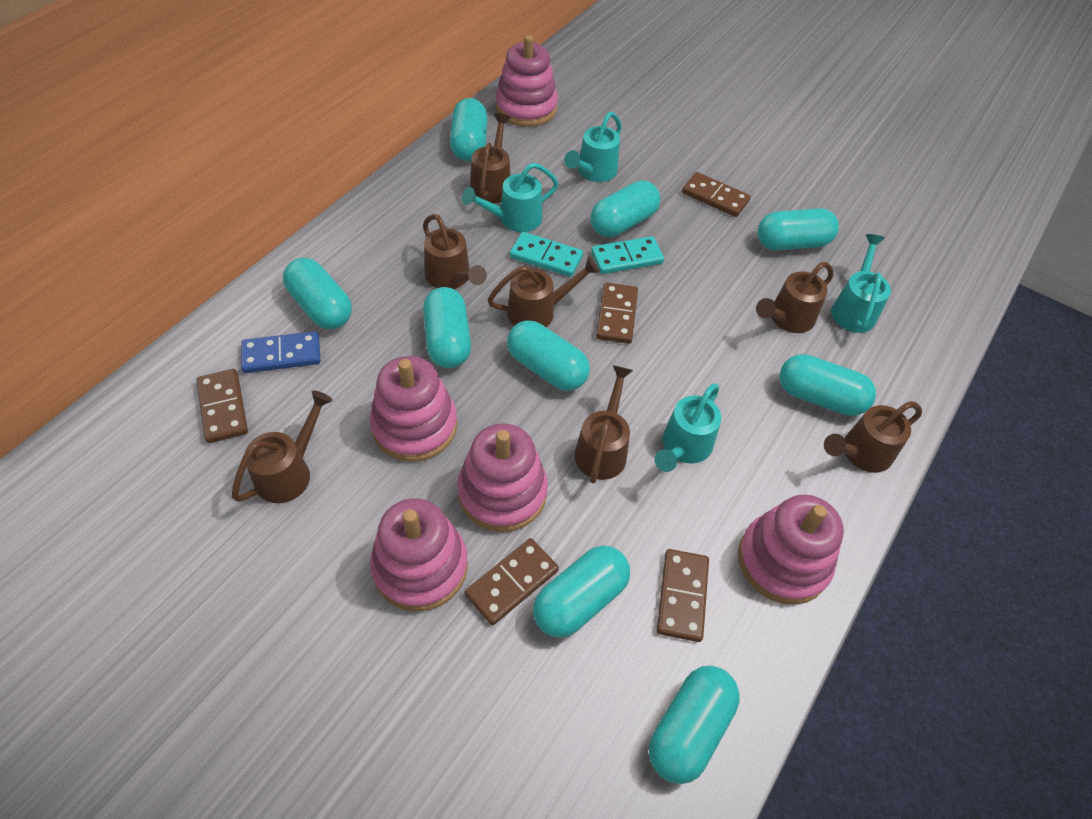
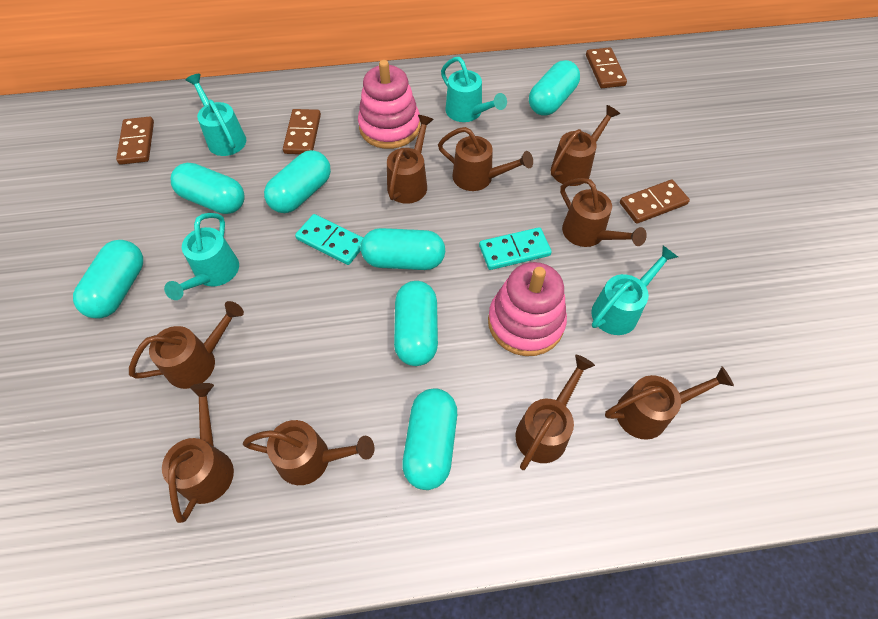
blue domino: [241,331,320,373] = 1 -> none = 0
brown domino: [197,369,248,443] [465,538,559,625] [596,282,638,344] [657,549,709,642] [682,172,751,217] = 5 -> [116,117,154,165] [283,109,321,154] [586,47,627,88] [620,180,690,224] = 4
brown watering can: [232,390,333,503] [423,214,487,289] [470,113,511,204] [487,257,600,327] [575,365,633,483] [756,262,834,333] [824,402,922,473] = 7 -> [129,301,244,389] [162,383,234,523] [243,420,374,485] [387,115,434,204] [438,127,533,191] [515,355,595,470] [551,105,620,186] [560,178,647,247] [605,367,734,440] = 9
pink stacking toy: [370,356,457,462] [370,498,468,612] [457,423,548,532] [496,35,558,127] [738,495,844,605] = 5 -> [358,60,420,149] [488,262,567,356] = 2
turquoise capsule: [283,258,352,329] [423,287,471,368] [450,98,488,161] [507,320,590,391] [533,545,630,638] [591,180,660,237] [649,666,740,784] [758,208,839,250] [779,354,876,416] = 9 -> [73,240,143,319] [170,163,245,214] [264,150,331,213] [361,228,445,270] [394,281,438,366] [402,388,457,490] [529,60,580,116] = 7

